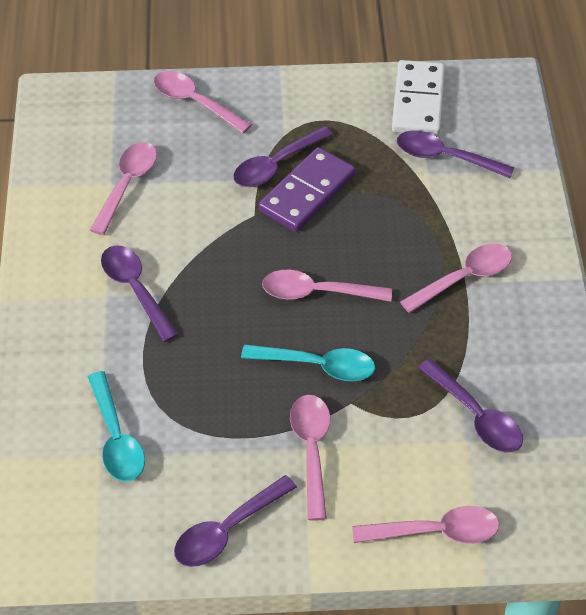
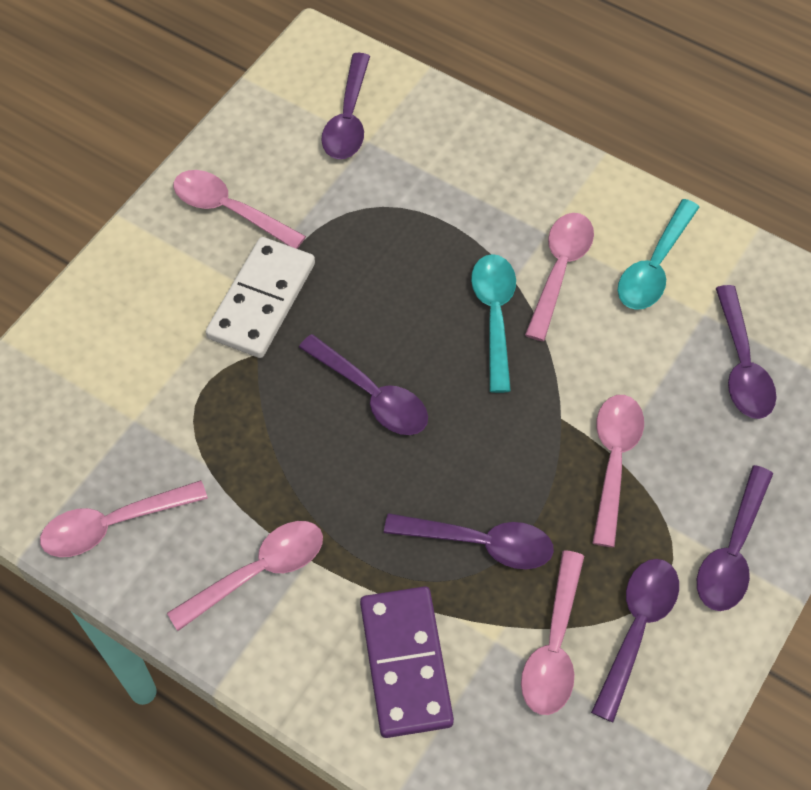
purple spoon: [101,245,179,342] [174,475,297,567] [233,126,333,187] [397,130,514,178] [418,359,523,453] = 5 -> [299,334,428,435] [321,53,370,159] [384,513,554,569] [591,559,679,722] [697,465,773,611] [715,285,776,419] = 6

